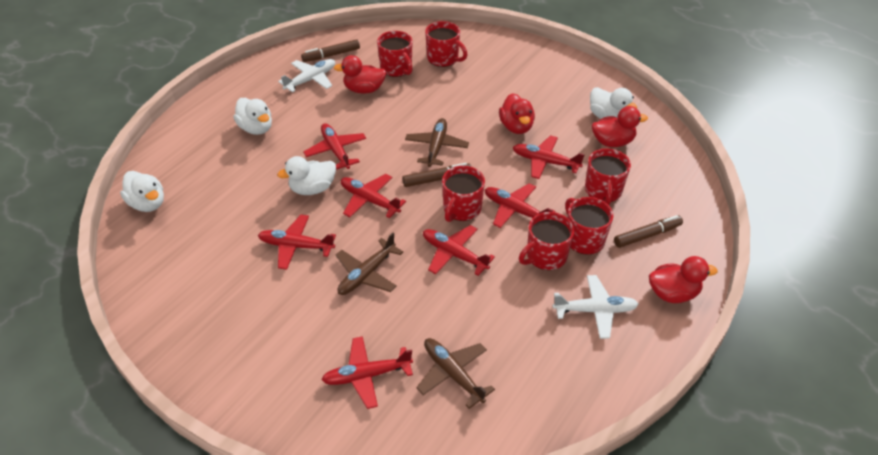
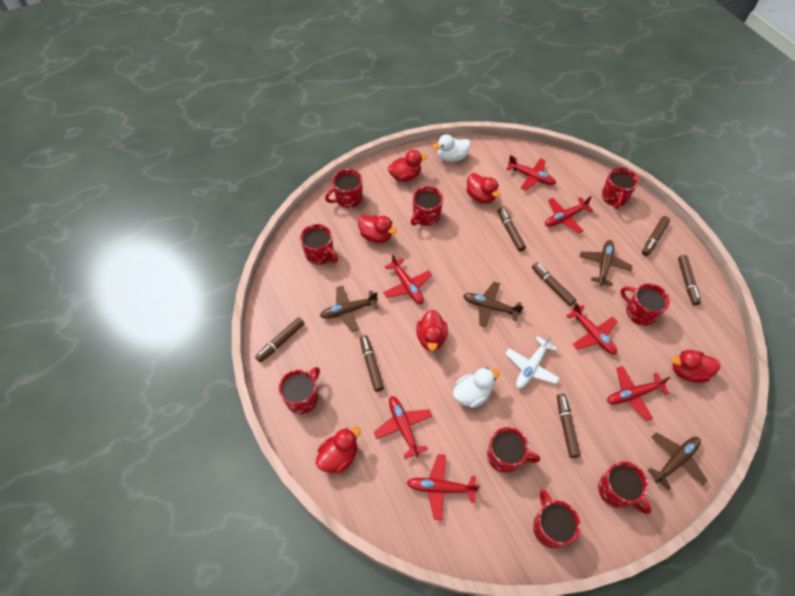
brown marker: [301,39,360,62] [402,163,471,187] [614,215,683,248] = 3 -> [255,317,304,362] [360,335,384,392] [498,207,526,252] [532,263,576,306] [557,394,580,458] [642,216,670,256] [678,255,701,305] = 7
brown plane: [335,233,403,295] [405,118,469,167] [416,338,495,409] = 3 -> [320,286,379,332] [463,282,524,328] [580,240,632,286] [648,432,708,490] = 4
red duck: [334,55,386,94] [499,93,535,134] [592,106,648,147] [649,256,718,303] = 4 -> [316,427,361,473] [358,215,397,243] [388,150,427,182] [416,310,448,351] [466,173,500,204] [671,350,721,383] = 6
red mug: [377,31,413,77] [425,21,468,67] [442,166,485,222] [519,212,574,270] [565,197,613,255] [585,148,631,205] = 6 -> [279,367,320,414] [300,224,338,265] [325,169,363,208] [411,186,443,226] [487,427,540,473] [533,490,581,548] [598,461,652,514] [602,167,639,209] [620,283,670,326] = 9
white duck: [120,171,164,212] [233,98,272,135] [277,156,336,195] [590,87,637,119] = 4 -> [433,134,471,162] [453,368,500,408] = 2
white plane: [278,59,335,93] [552,275,639,339] = 2 -> [505,334,559,389] = 1

